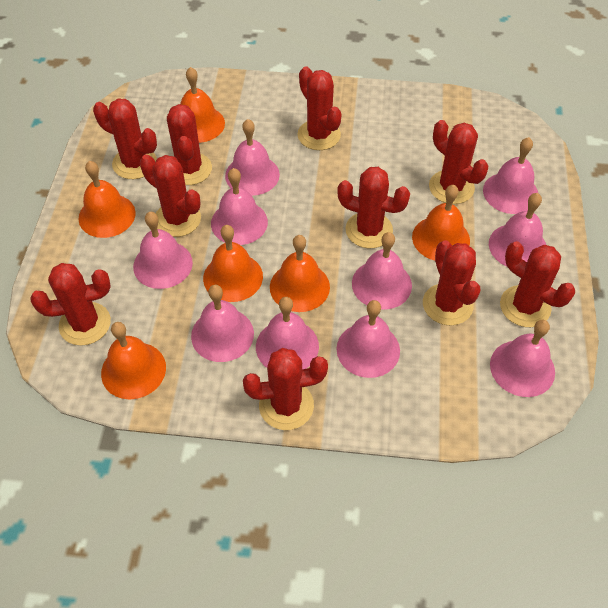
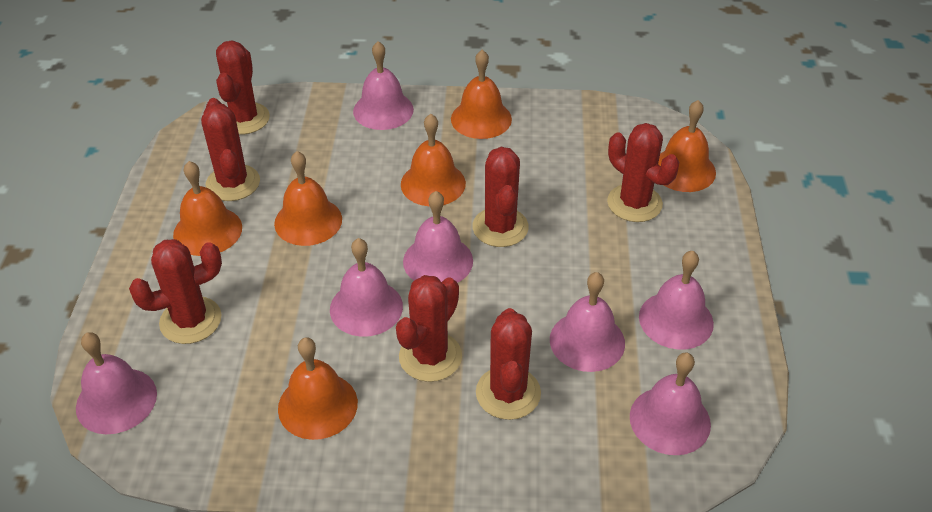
pink bell: [133,212,193,289] [191,285,254,362] [211,168,268,245] [225,119,280,196] [256,297,319,369] [337,300,400,378] [352,232,412,309] [483,137,538,214] [489,193,546,267] [490,320,555,397] = 10 -> [76,332,157,434] [330,238,403,337] [353,41,414,130] [403,191,473,283] [550,272,625,372] [630,352,711,455] [639,251,714,350] = 7
red cactus: [30,263,111,346] [93,99,157,179] [140,155,201,237] [167,104,212,185] [243,348,328,430] [297,67,341,150] [337,167,410,249] [423,240,481,326] [429,120,488,204] [500,241,575,327] = 10 -> [129,239,222,344] [201,98,260,201] [216,40,270,135] [396,275,462,382] [472,147,529,247] [476,308,541,420] [607,123,679,222] = 7

